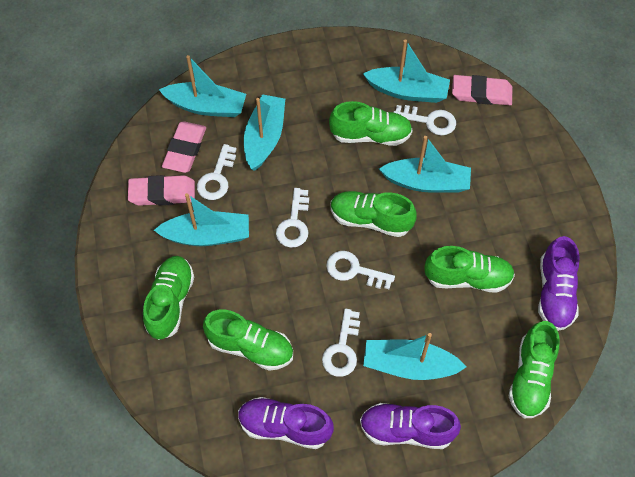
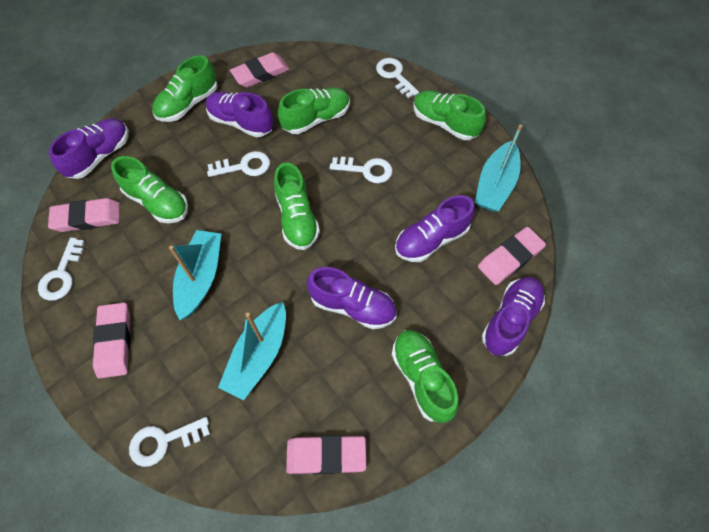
pink eraser: [128,175,195,206] [162,122,206,173] [452,75,512,105] = 3 -> [48,198,120,232] [93,303,131,378] [230,52,290,87] [286,435,366,474] [478,227,546,285] = 5
purple shoe: [238,397,334,449] [360,403,461,449] [538,236,580,331] = 3 -> [49,118,129,179] [206,91,274,137] [307,267,397,329] [395,195,475,262] [482,277,545,356] = 5
turquoise boat: [154,193,249,246] [159,55,246,117] [244,94,285,171] [363,39,450,103] [363,333,466,380] [379,136,471,193] = 6 -> [169,230,221,320] [218,302,286,401] [475,125,522,211] = 3

